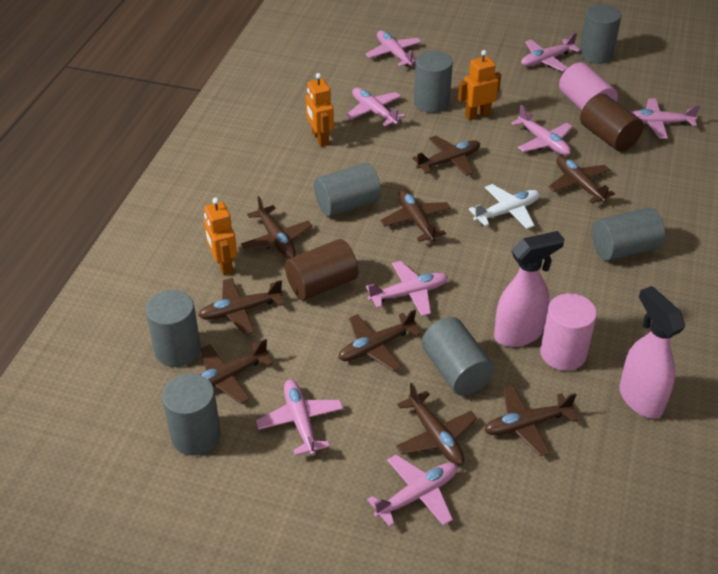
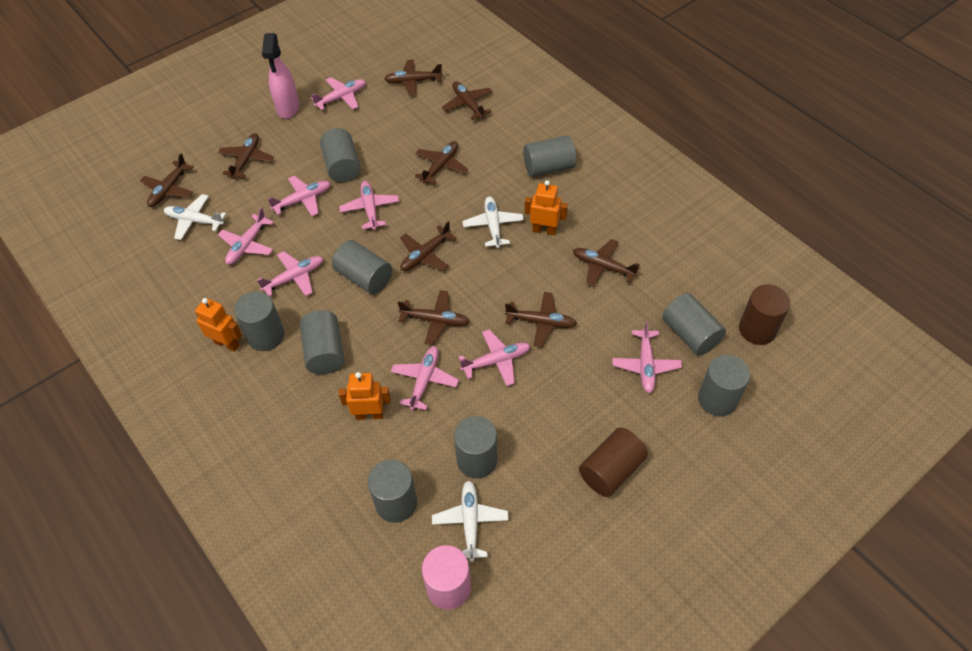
grey cylinder: [146,290,201,367] [162,373,221,456] [314,163,381,217] [414,51,453,113] [422,317,495,396] [579,4,621,64] [592,207,665,261] = 7 -> [234,291,284,351] [300,310,344,374] [320,128,361,182] [332,240,392,294] [368,460,417,523] [454,416,498,478] [523,135,576,177] [662,293,726,356] [698,355,750,416] = 9
pink cylinder: [540,293,597,371] [559,63,618,110] = 2 -> [422,545,471,610] = 1
pink spray bottle: [494,231,565,347] [619,286,685,418] = 2 -> [262,33,299,119] = 1
white plane: [469,184,540,229] = 1 -> [164,194,226,240] [432,480,509,562] [462,196,524,248] = 3

